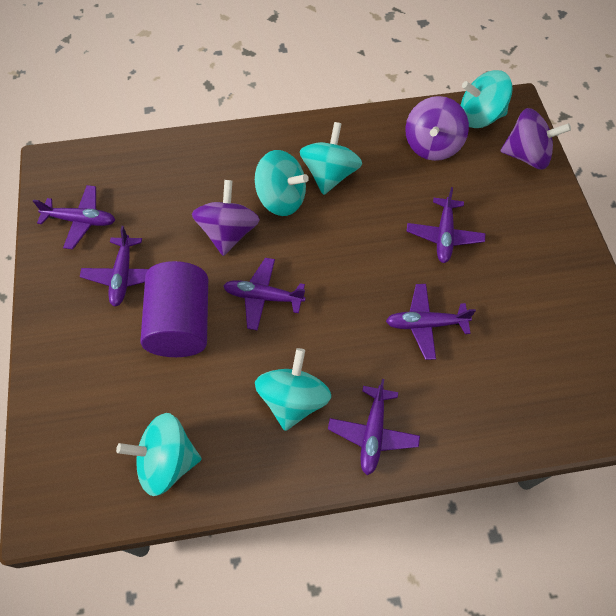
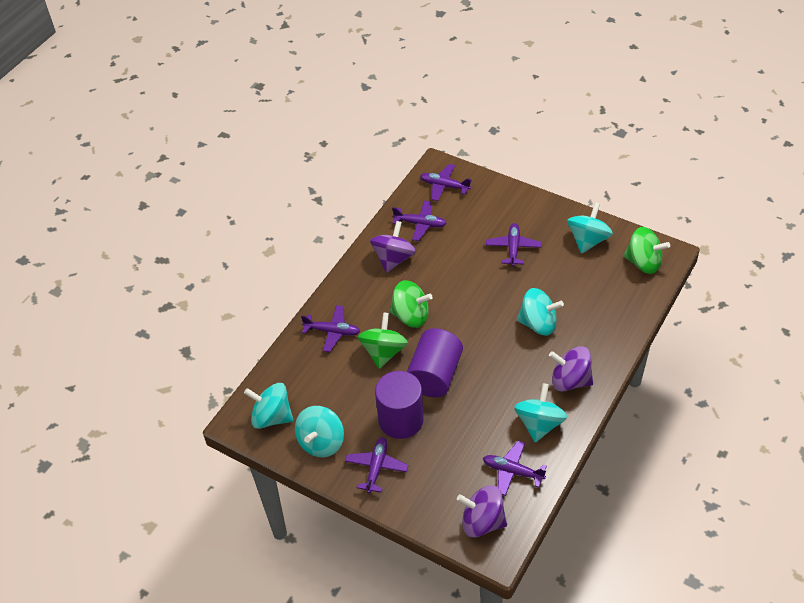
green spinning top: none = 0 -> [358,312,408,369] [390,280,432,328] [623,227,670,274] = 3
purple cylinder: [141,261,208,357] = 1 -> [375,371,424,439] [407,328,463,397] = 2

